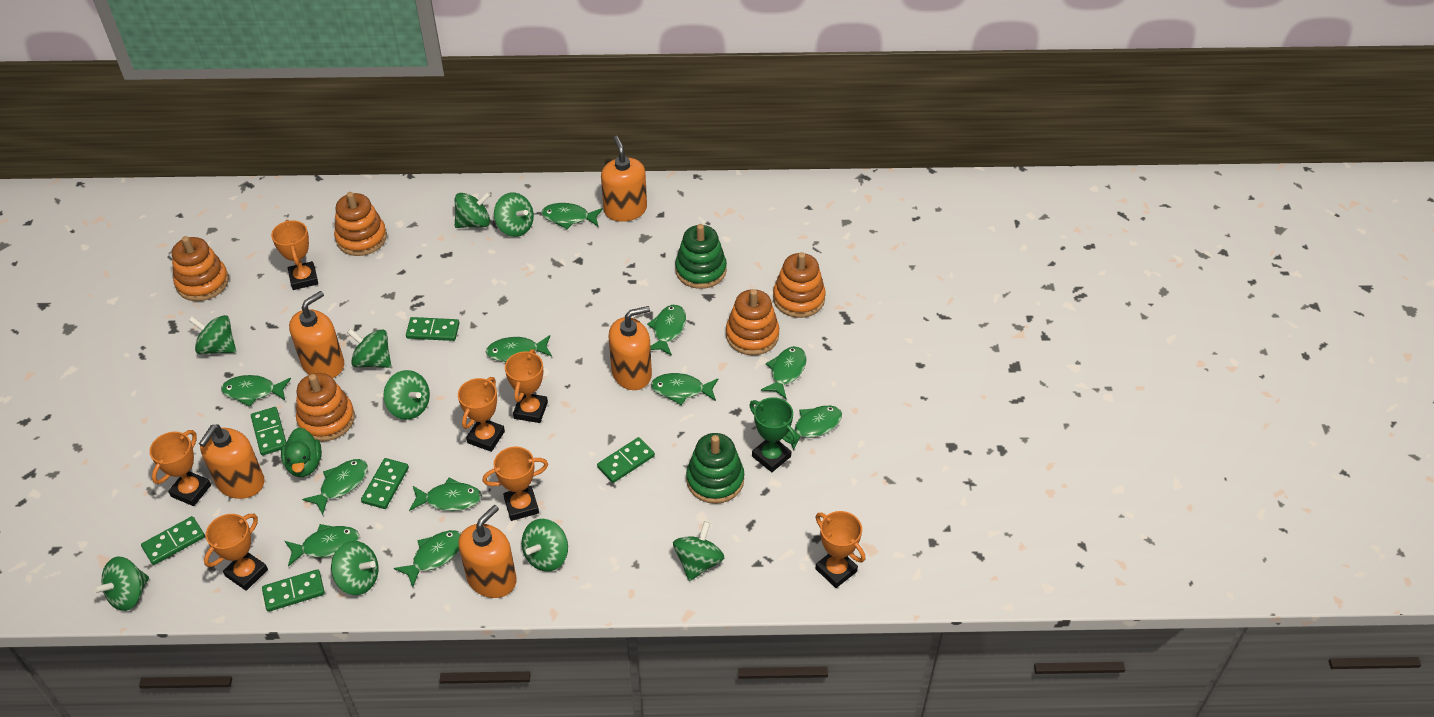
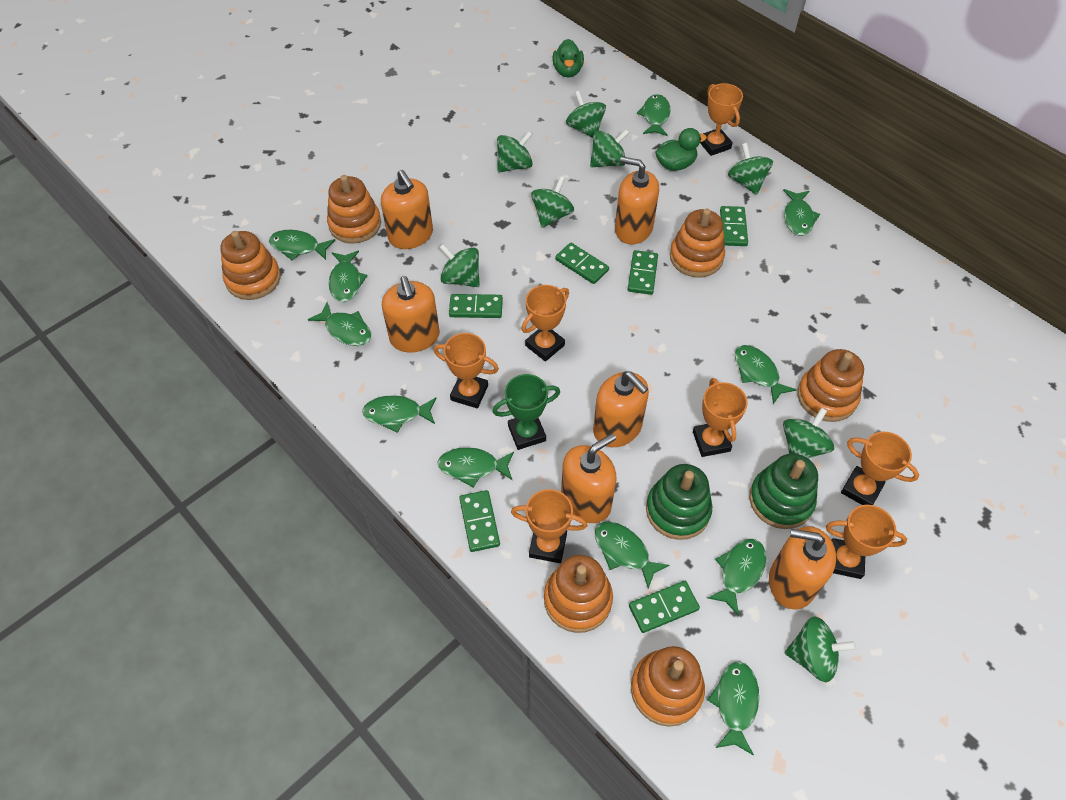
green duck: [281,427,322,477] = 1 -> [552,39,584,77] [655,128,707,171] = 2
green spinning top: [93,557,149,611] [188,315,236,354] [331,541,378,595] [347,329,391,368] [383,370,430,420] [455,191,491,228] [494,192,534,237] [522,519,568,572] [673,521,724,581] = 9 -> [439,244,480,287] [497,131,533,173] [531,176,574,228] [566,91,606,138] [590,129,630,167] [728,143,773,195] [783,408,834,459] [785,617,856,682] = 8
orange soap dispenser: [199,425,265,499] [289,291,344,378] [458,505,517,598] [601,136,647,222] [608,306,652,390] = 5 -> [381,170,433,249] [382,276,440,353] [561,433,617,523] [593,371,649,447] [615,156,659,244] [769,526,836,610] = 6
orange stacking toy: [172,236,229,301] [296,373,355,442] [334,192,387,256] [726,289,779,355] [773,252,826,318] = 5 -> [220,231,281,300] [327,175,381,244] [544,555,613,633] [631,646,705,727] [670,208,725,278] [797,349,864,422] = 6

